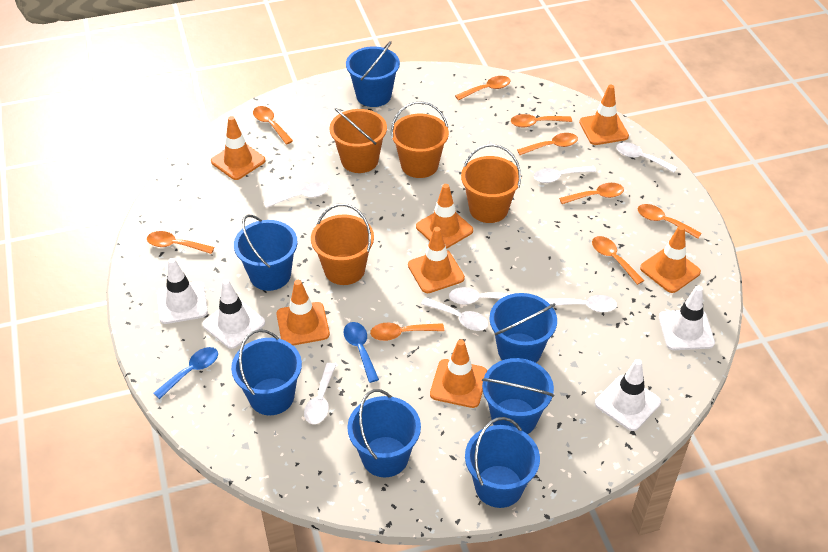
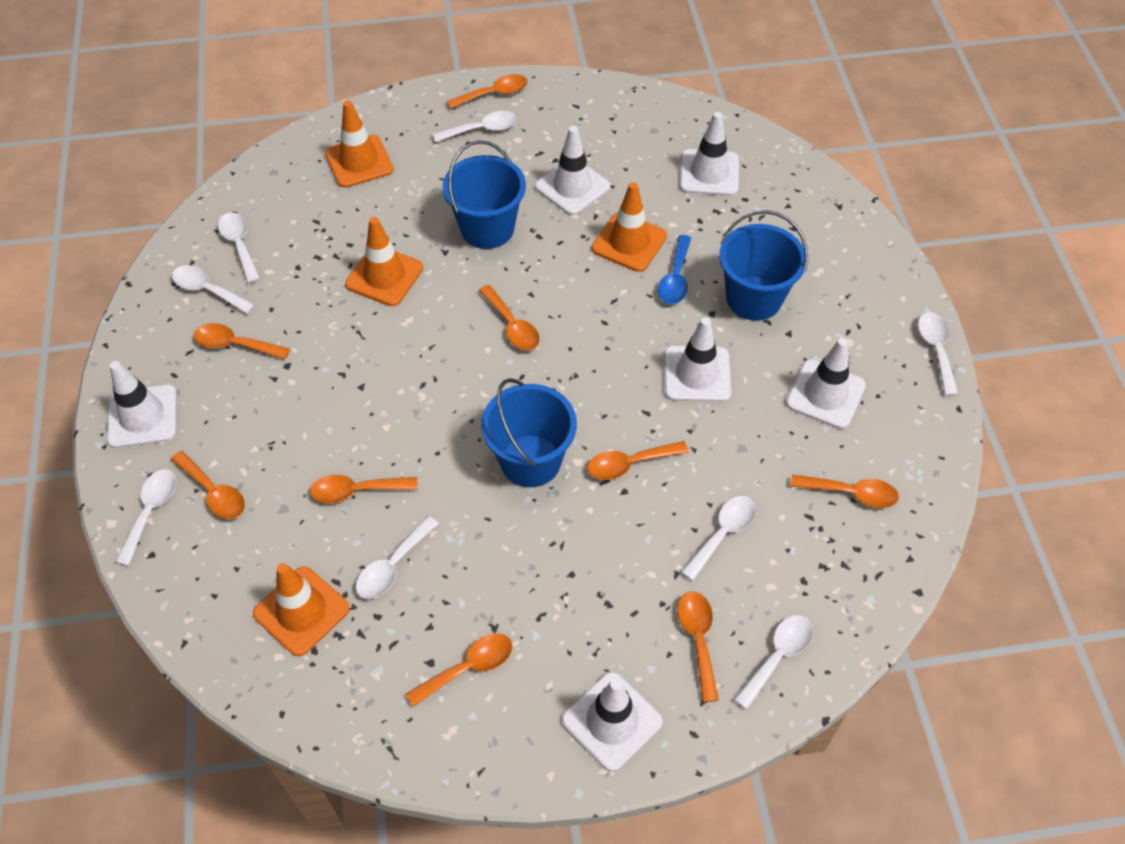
blue bucket: [231,329,302,415] [234,215,298,291] [346,41,400,107] [347,389,421,477] [465,417,540,508] [482,358,554,434] [489,293,557,363] = 7 -> [443,140,526,249] [482,378,577,487] [719,210,808,321] = 3
blue spoon: [153,347,218,399] [344,322,379,383] = 2 -> [658,235,691,304] = 1
orange bucket: [311,204,374,285] [330,108,387,173] [391,101,449,178] [461,144,521,223] = 4 -> none = 0
orange traffic cone: [211,116,266,180] [276,280,330,345] [408,227,465,293] [416,184,473,249] [430,339,487,408] [579,85,629,145] [640,225,701,293] = 7 -> [253,563,350,656] [325,100,393,188] [345,217,423,306] [592,182,667,272] = 4
white spoon: [264,182,329,208] [304,363,336,424] [421,298,488,331] [449,287,512,305] [534,166,596,183] [544,295,617,312] [616,142,677,173] = 7 -> [116,469,177,566] [172,265,255,314] [218,212,260,283] [356,516,439,599] [433,111,517,142] [681,496,756,581] [734,615,813,709] [918,312,959,396] = 8
white traffic cone: [157,258,208,324] [202,279,265,349] [595,359,661,431] [659,286,715,350] = 4 -> [107,361,177,448] [535,126,611,215] [562,672,663,771] [664,317,731,402] [680,112,739,196] [786,338,866,429] = 6

